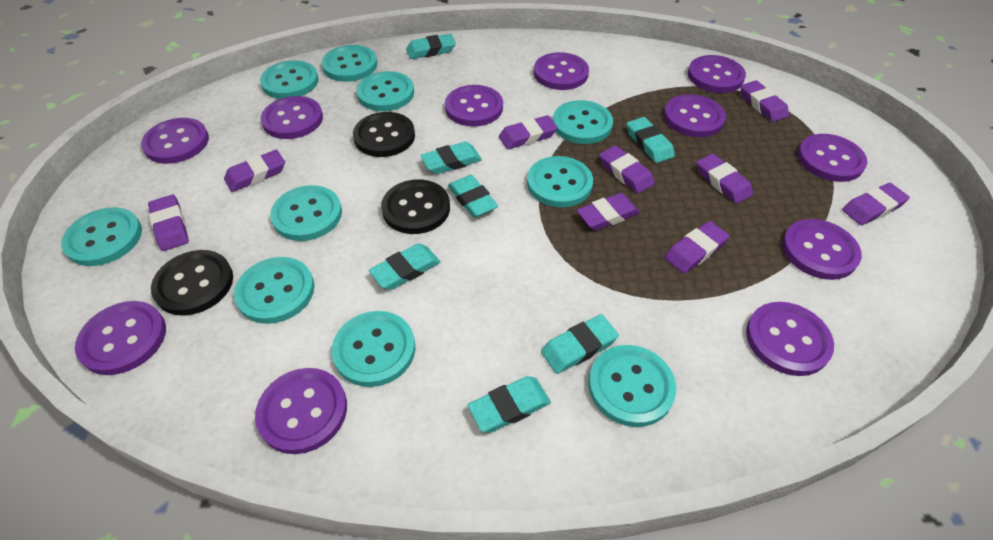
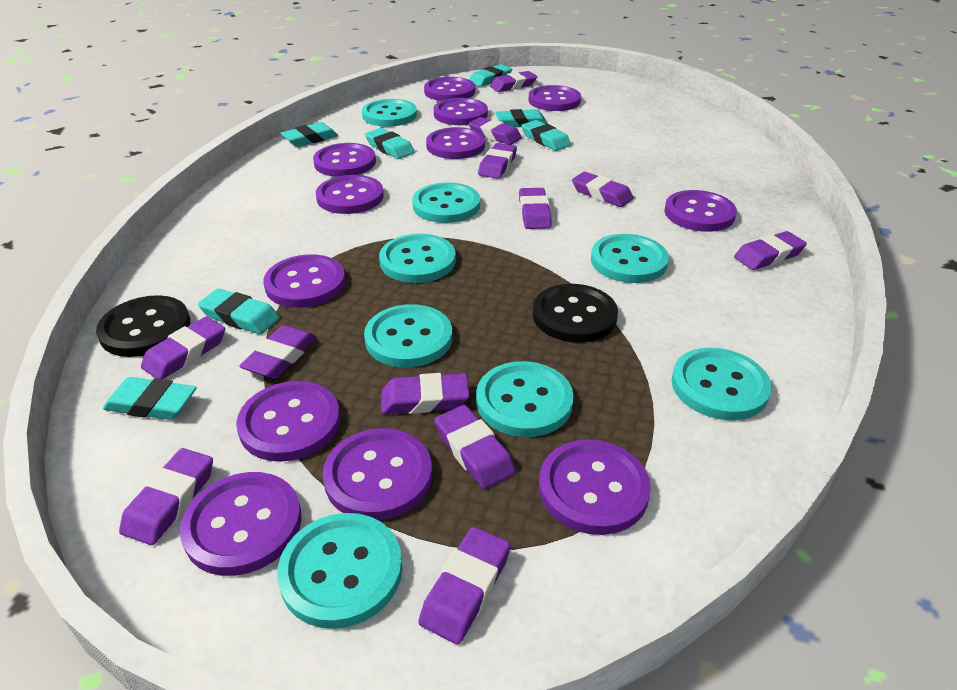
black button: [151,250,233,316] [353,112,415,157] [381,179,450,234] = 3 -> [96,295,190,357] [533,284,618,343] = 2
purple button: [75,301,166,375] [141,118,209,164] [255,368,347,454] [261,96,323,139] [445,85,503,127] [534,52,589,90] [664,94,726,137] [688,55,746,93] [746,302,834,376] [782,219,862,280] [797,134,867,182] = 11 -> [180,472,302,576] [236,381,340,462] [263,254,345,308] [313,143,376,177] [316,175,384,214] [322,428,432,520] [424,77,475,101] [426,127,485,159] [434,98,488,125] [528,85,581,111] [539,440,651,535] [664,190,737,232] = 12
purple eraser: [148,195,189,251] [224,150,285,192] [499,115,558,149] [576,193,640,231] [599,145,655,194] [664,221,730,274] [696,154,753,204] [741,80,789,122] [842,183,910,225] = 9 -> [119,448,213,545] [141,317,225,379] [239,325,317,379] [381,373,470,414] [418,527,511,644] [434,405,516,489] [469,117,522,145] [478,143,517,179] [490,71,538,92] [519,188,552,229] [572,172,634,207] [734,231,807,270] = 12
turquoise button: [61,207,142,266] [234,257,314,324] [260,60,319,99] [270,185,342,241] [322,45,377,82] [332,311,415,387] [356,71,414,111] [527,156,593,207] [553,100,613,144] [588,345,676,427] = 10 -> [277,513,402,629] [362,99,417,127] [364,304,452,368] [379,234,456,283] [412,182,480,223] [476,361,574,437] [591,234,669,283] [671,348,772,420] = 8

